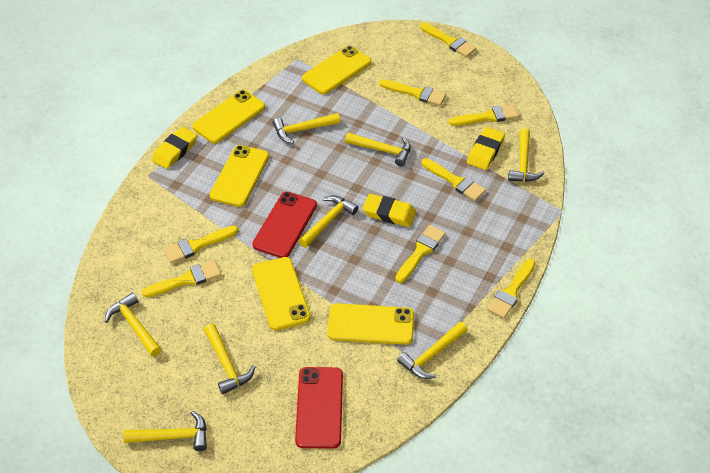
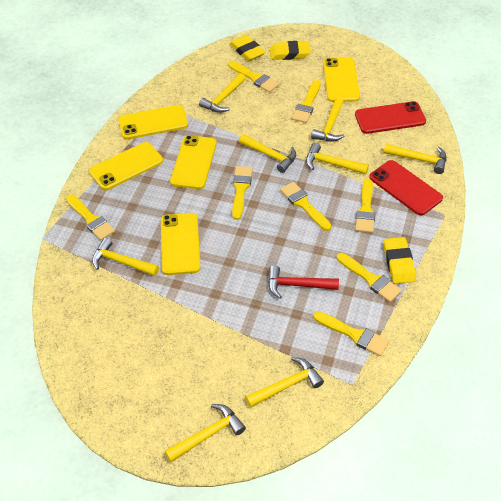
red hammer: none = 0 -> [268,265,339,299] = 1

